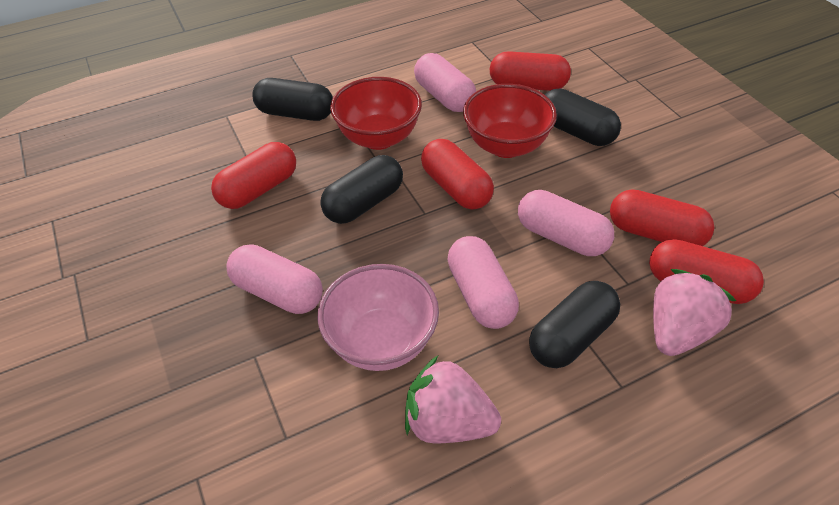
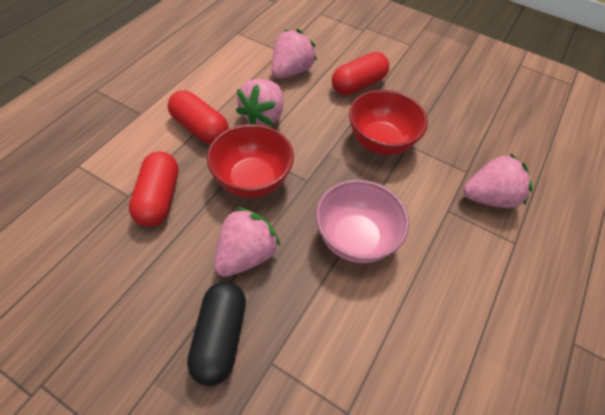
black capsule: [252,78,333,121] [320,155,403,224] [529,281,620,368] [545,88,621,146] = 4 -> [187,281,246,386] = 1
pink capsule: [226,245,323,314] [414,53,476,112] [447,236,519,329] [518,190,614,256] = 4 -> none = 0
pink strawberry: [405,356,501,443] [653,269,736,356] = 2 -> [214,207,280,277] [236,79,283,126] [271,29,317,79] [463,153,533,208] = 4
red capsule: [211,142,296,209] [421,139,494,209] [490,51,571,91] [610,189,714,246] [649,239,764,304] = 5 -> [129,151,178,227] [168,91,229,144] [332,52,389,95] = 3

